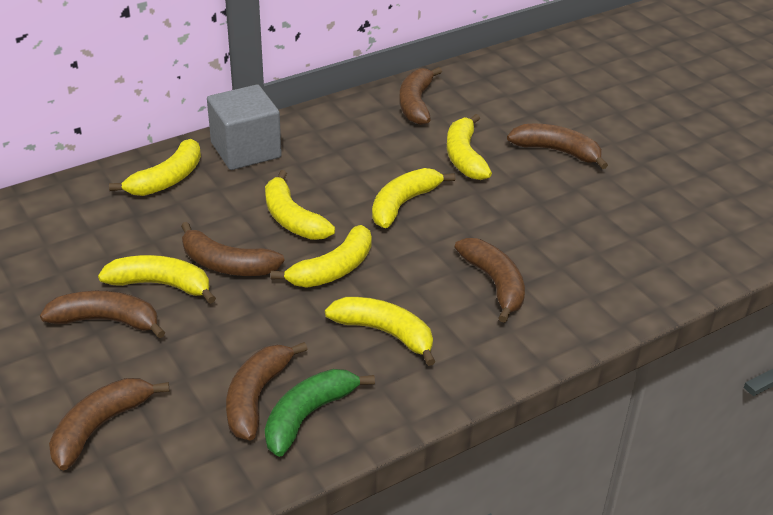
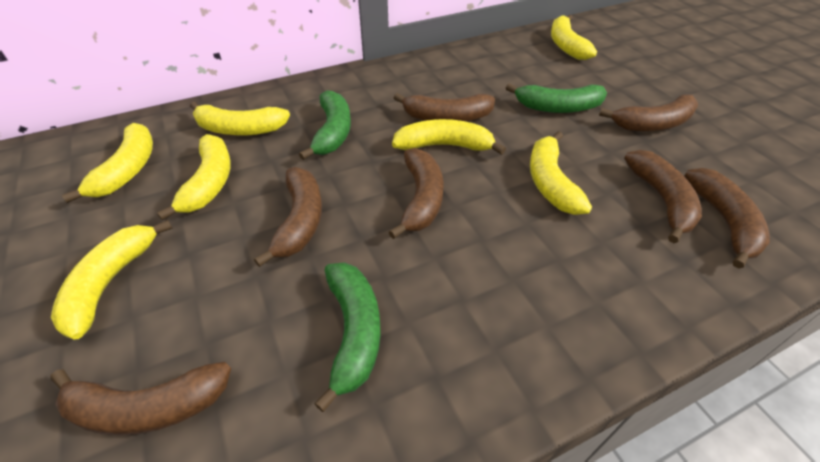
green banana: [265,369,375,457] = 1 -> [299,90,351,160] [314,262,381,412] [506,83,607,113] = 3
grey cube: [207,85,282,170] = 1 -> none = 0

